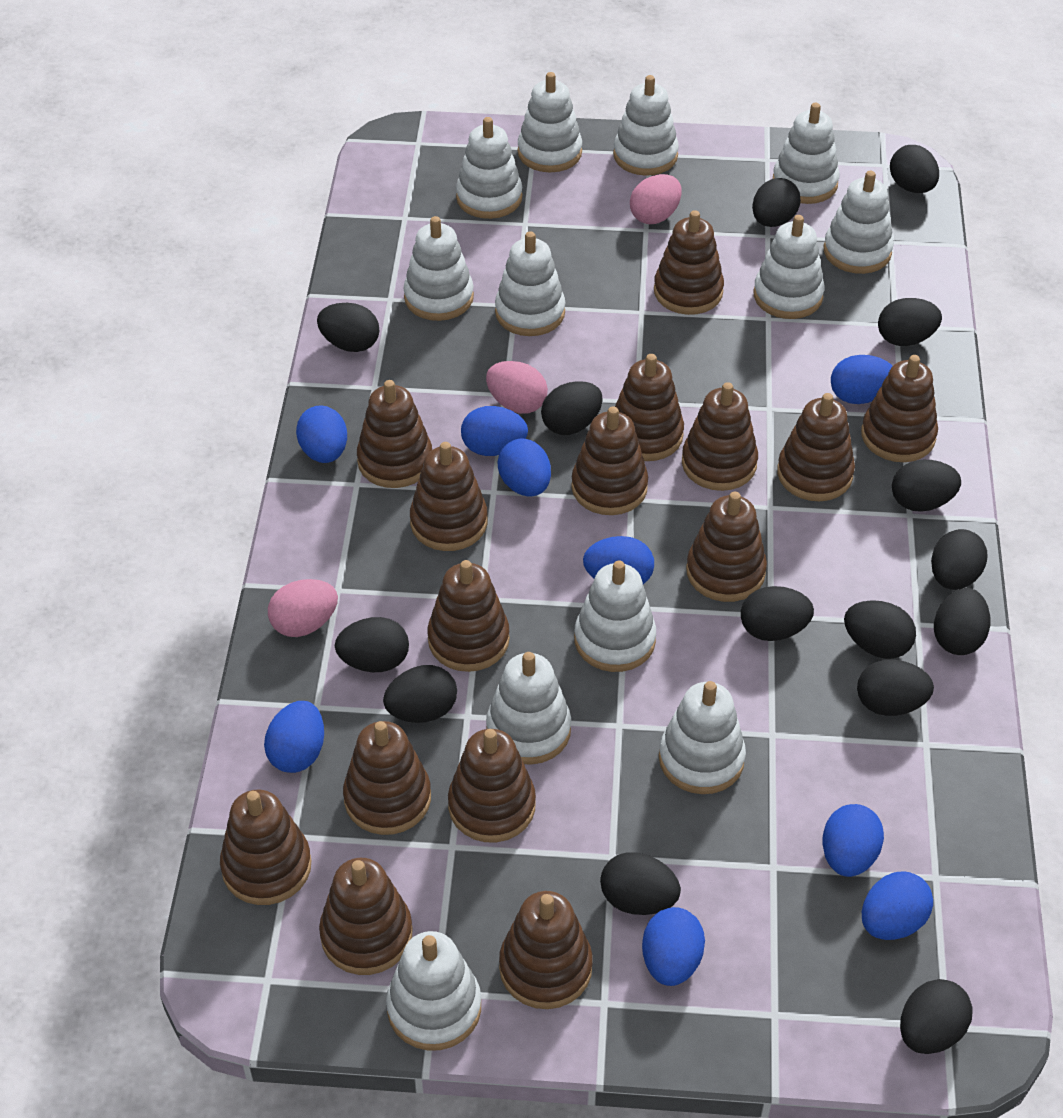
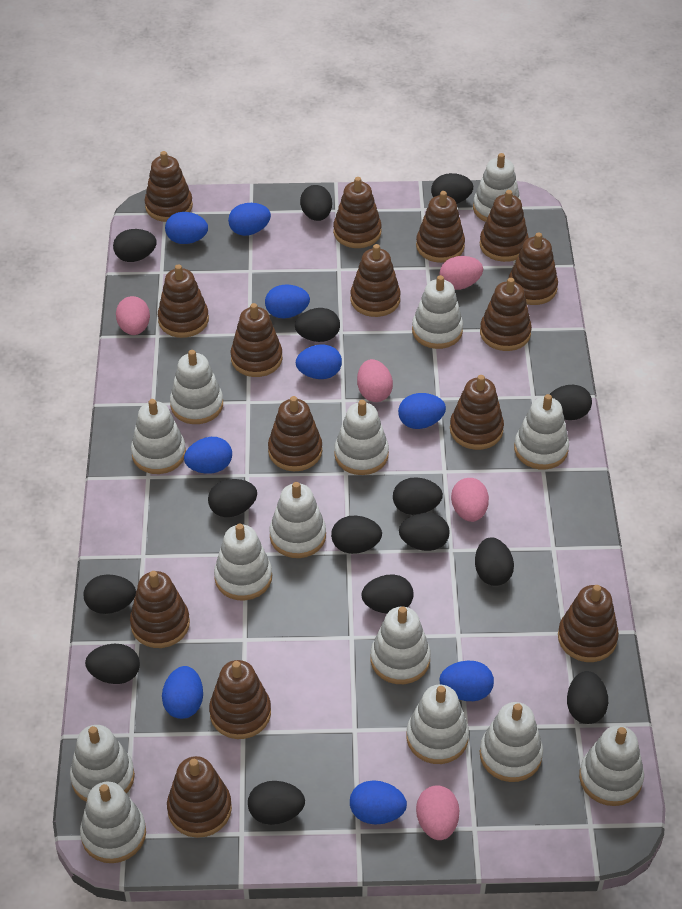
pink egg: [268,579,338,637] [486,361,548,414] [630,174,682,224] = 3 -> [116,296,150,335] [357,359,393,402] [416,785,459,840] [439,256,483,290] [451,478,489,522] = 5
white stacking toy: [386,931,481,1051] [404,216,474,321] [456,117,522,219] [486,652,571,765] [495,231,565,336] [518,72,582,172] [574,560,656,672] [613,75,679,176] [659,681,746,794] [754,215,825,319] [773,103,840,204] [824,171,894,274] = 12 -> [70,725,135,802] [80,782,146,863] [131,399,186,474] [170,350,223,424] [214,523,272,600] [269,482,326,558] [334,400,389,475] [371,607,431,684] [407,685,469,764] [412,275,463,349] [473,153,521,222] [480,702,543,782] [514,394,569,470] [579,725,644,806] = 14

